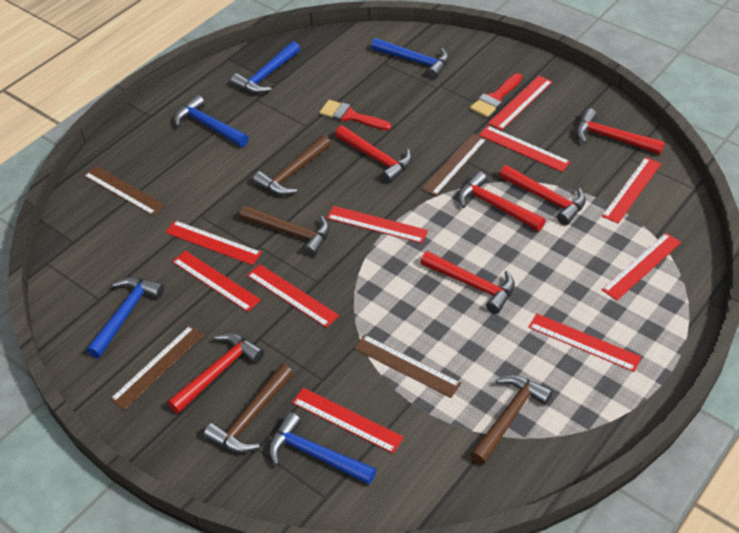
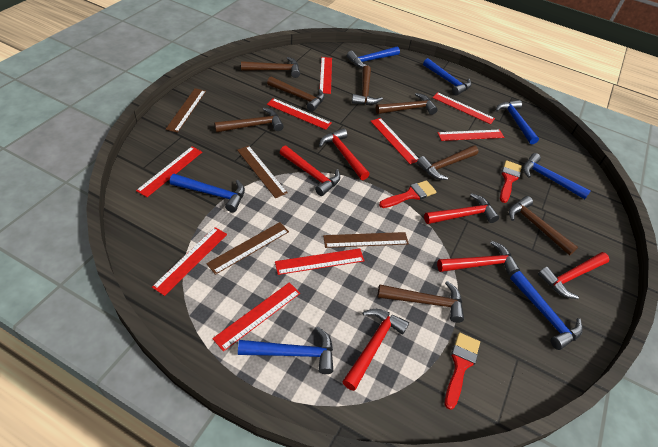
blue hammer: [86,277,164,358] [174,95,249,147] [231,41,300,94] [269,412,376,485] [371,38,449,79] = 5 -> [170,174,245,212] [238,326,333,374] [347,46,400,68] [423,58,472,96] [496,100,539,144] [510,271,583,350] [523,153,591,199] = 7
brown hammer: [204,364,294,453] [240,206,330,257] [253,135,331,196] [470,375,553,465] = 4 -> [214,108,284,133] [241,57,300,78] [267,76,325,112] [352,65,383,105] [376,93,438,115] [378,281,464,323] [417,145,479,180] [509,196,578,255] = 8
red brush: [319,100,391,130] [470,73,522,117] = 2 -> [379,180,437,208] [445,332,480,410] [500,160,522,203] = 3
red ruler: [165,220,262,265] [172,251,261,312] [247,264,339,328] [292,388,404,453] [327,206,428,243] [479,126,571,172] [488,76,552,130] [528,314,641,372] [602,157,661,223] [602,233,681,300] = 10 -> [136,147,202,197] [152,227,227,296] [212,282,300,352] [267,98,332,130] [275,248,365,275] [320,57,332,94] [370,118,419,164] [432,92,495,124] [437,130,504,141] = 9

